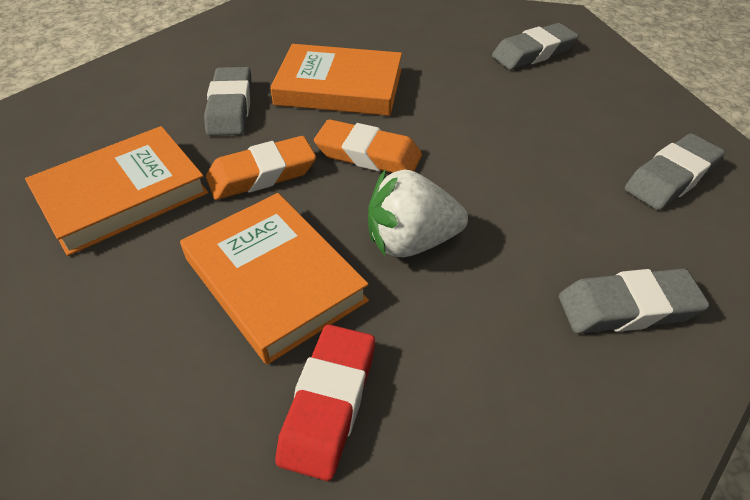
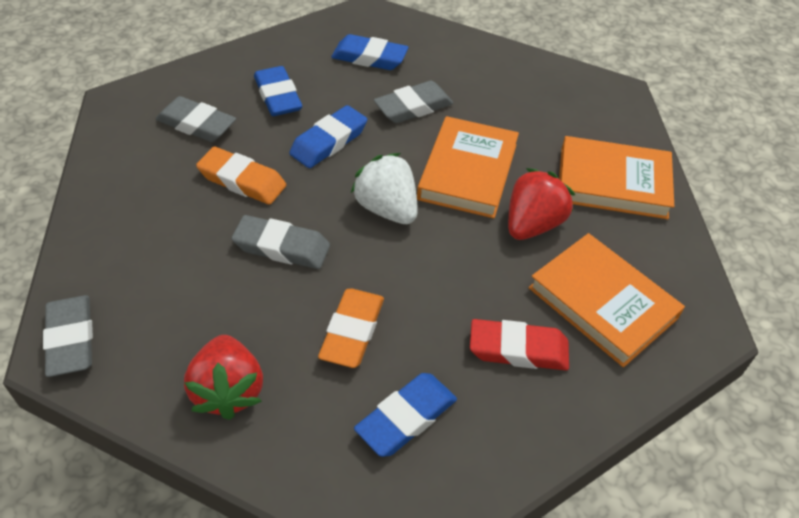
blue eraser: none = 0 -> [254,66,302,116] [289,105,367,168] [331,34,408,70] [354,373,457,457] = 4
red strawberry: none = 0 -> [184,335,263,420] [508,168,575,240] = 2

